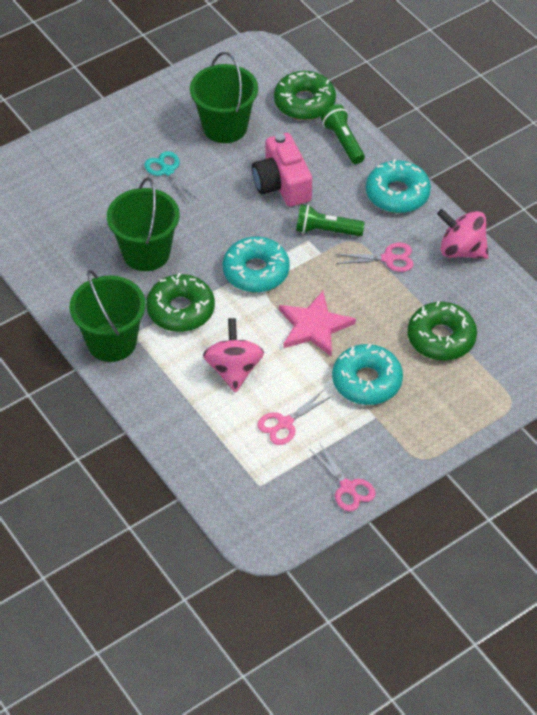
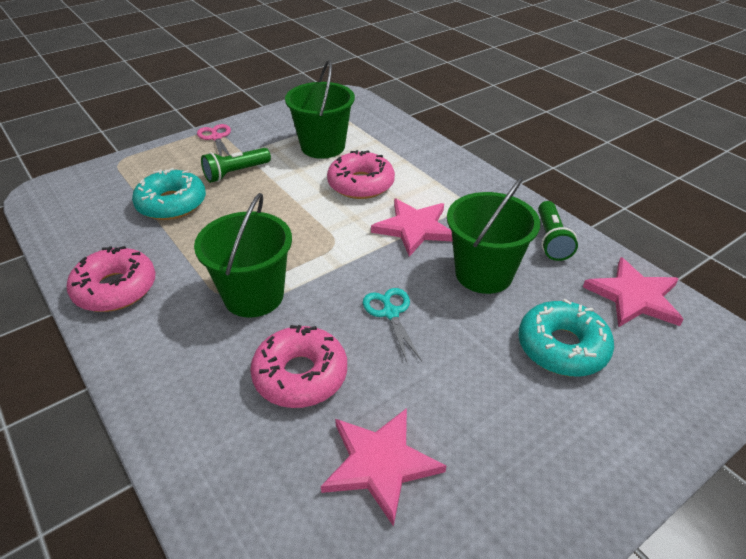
green donut: [146,273,215,332] [274,71,336,120] [407,301,477,360] = 3 -> none = 0
pink camera: [252,133,312,207] = 1 -> none = 0
pink donut: none = 0 -> [67,246,156,312] [250,325,347,408] [327,150,395,199] = 3
pink scissors: [257,390,332,445] [310,444,376,512] [336,243,414,272] = 3 -> [197,124,231,156] = 1
pink spinning top: [203,318,264,393] [437,209,489,259] = 2 -> none = 0
pink star: [279,291,356,357] = 1 -> [321,408,447,527] [371,199,453,257] [583,257,683,327] = 3
turquoise donut: [223,237,290,292] [332,344,403,405] [366,159,431,213] = 3 -> [132,168,206,220] [518,299,614,376] = 2

